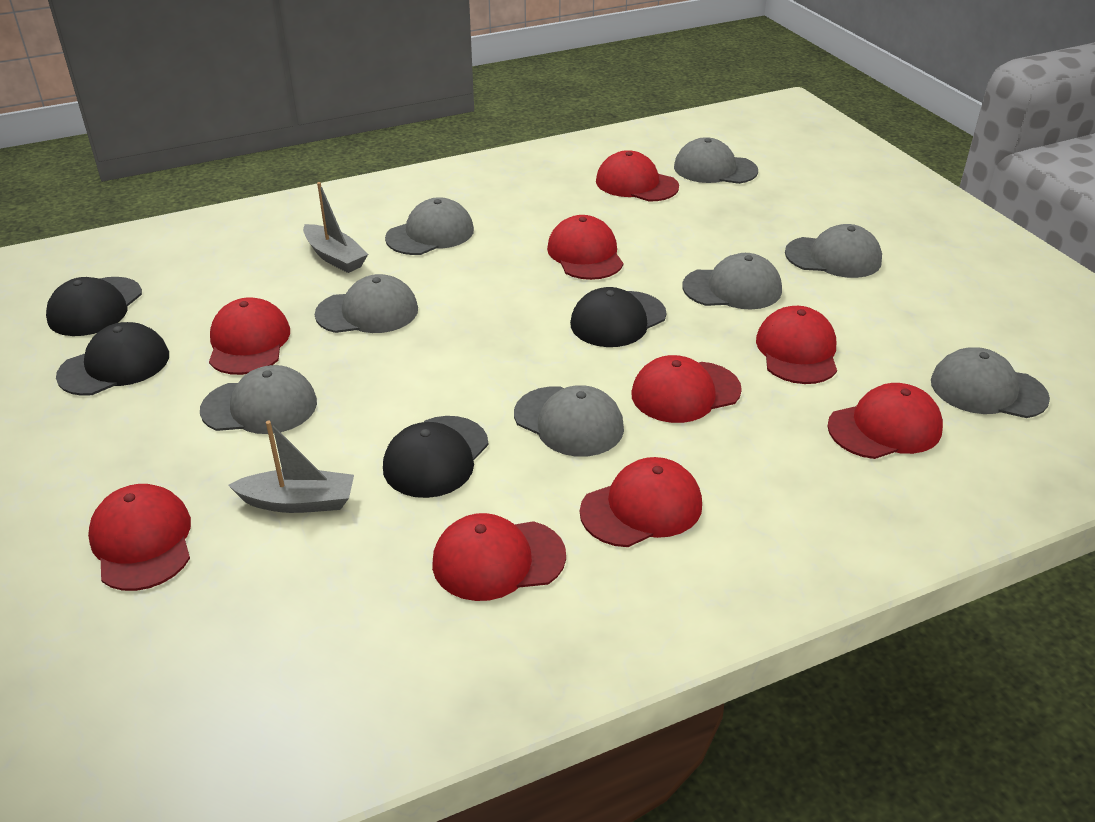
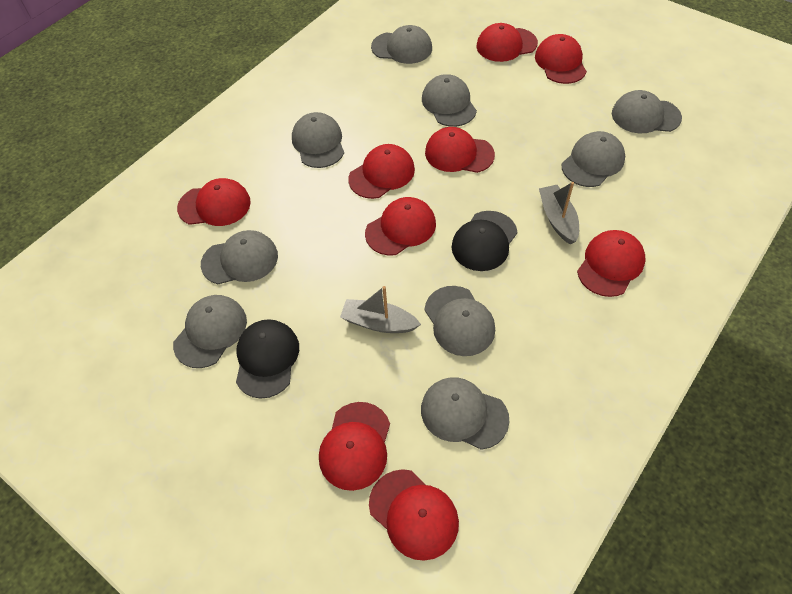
black cap: [46,277,142,336] [56,322,169,396] [383,416,488,498] [570,287,666,347] = 4 -> [236,319,299,398] [451,211,517,271] = 2
grey cap: [200,365,317,434] [315,274,418,333] [385,197,474,255] [514,385,624,457] [674,137,758,184] [682,253,782,309] [785,224,882,278] [931,347,1050,418] = 8 -> [173,295,247,368] [201,230,278,284] [292,112,344,168] [371,25,432,64] [421,377,509,450] [422,74,477,127] [424,286,495,356] [562,131,625,187] [612,90,682,133] = 9

